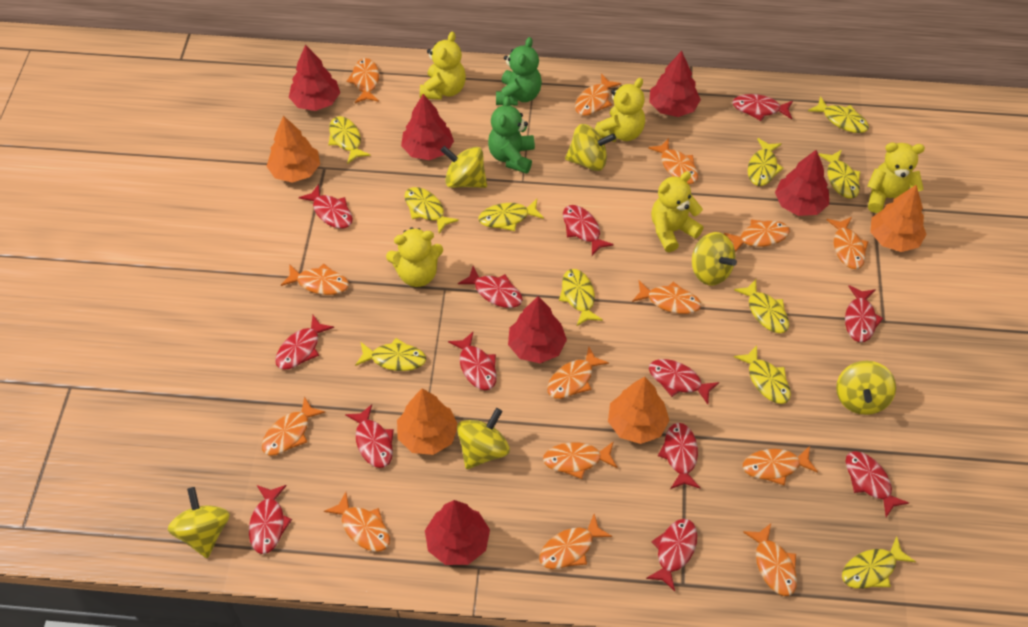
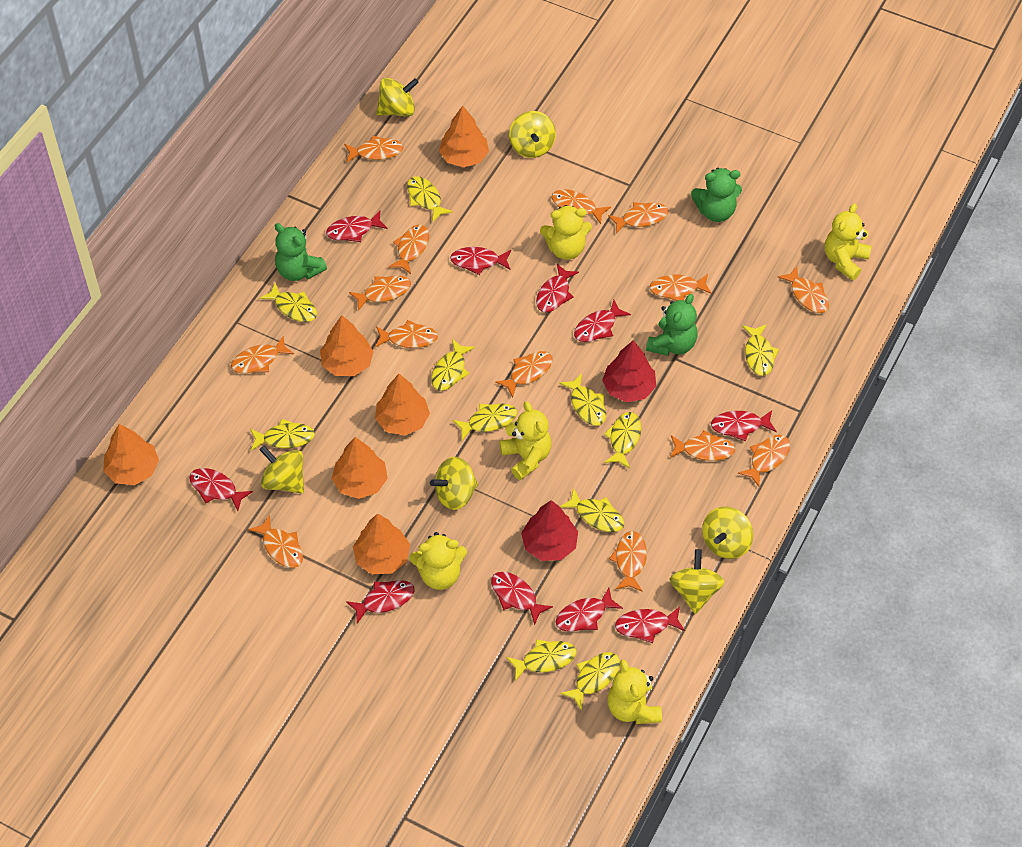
green teddy bear: [488,96,535,174] [496,37,542,106] = 2 -> [275,223,327,281] [646,294,698,356] [691,168,742,222] = 3
orange tree: [267,116,320,183] [397,388,457,455] [608,377,670,444] [870,185,927,252] = 4 -> [103,424,159,485] [320,315,374,376] [332,437,388,499] [353,513,410,574] [375,374,430,436] [439,106,489,167] = 6
red fish: [249,485,292,554] [275,315,334,370] [299,184,353,229] [345,404,394,468] [448,332,497,390] [458,266,523,308] [563,205,614,256] [646,519,698,591] [649,359,719,404] [658,423,700,489] [732,94,793,121] [845,285,883,342] [846,451,909,517] = 13 -> [189,468,253,511] [326,211,388,242] [346,580,415,624] [450,247,511,275] [491,572,553,625] [536,264,579,312] [556,588,623,631] [574,300,631,342] [615,606,685,643] [711,410,777,441] = 10
red tree: [289,45,340,111] [401,94,454,160] [425,500,490,565] [508,296,567,363] [649,51,701,117] [775,150,829,216] = 6 -> [521,500,578,561] [602,340,656,402] = 2

